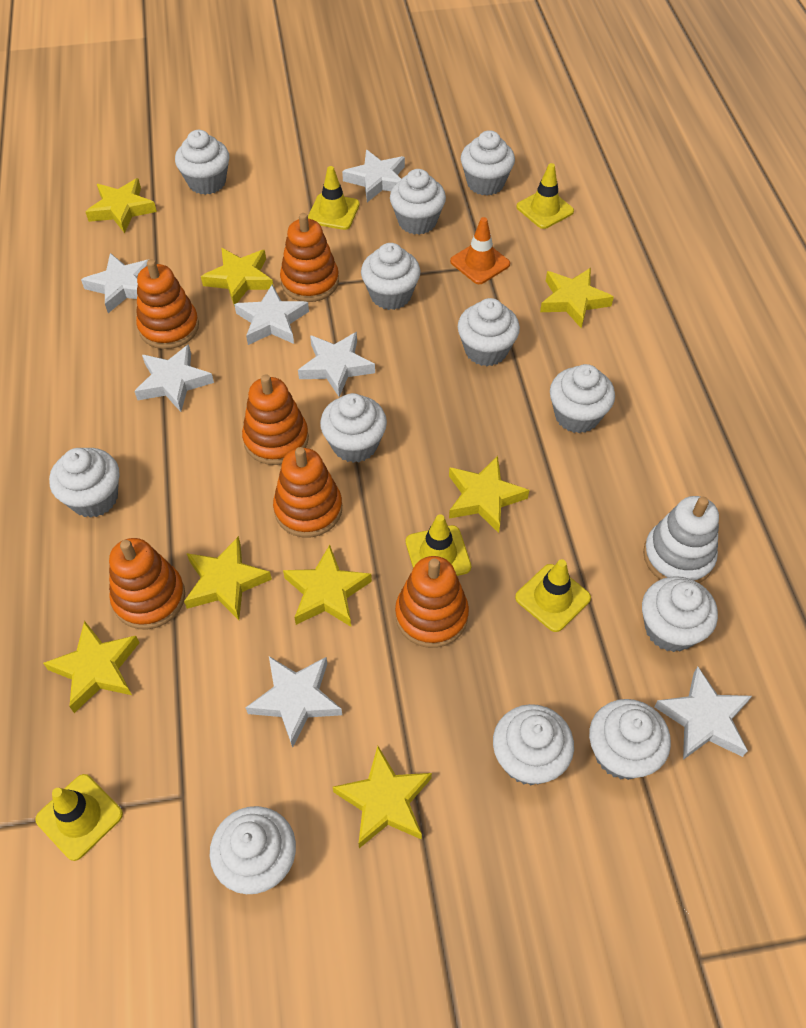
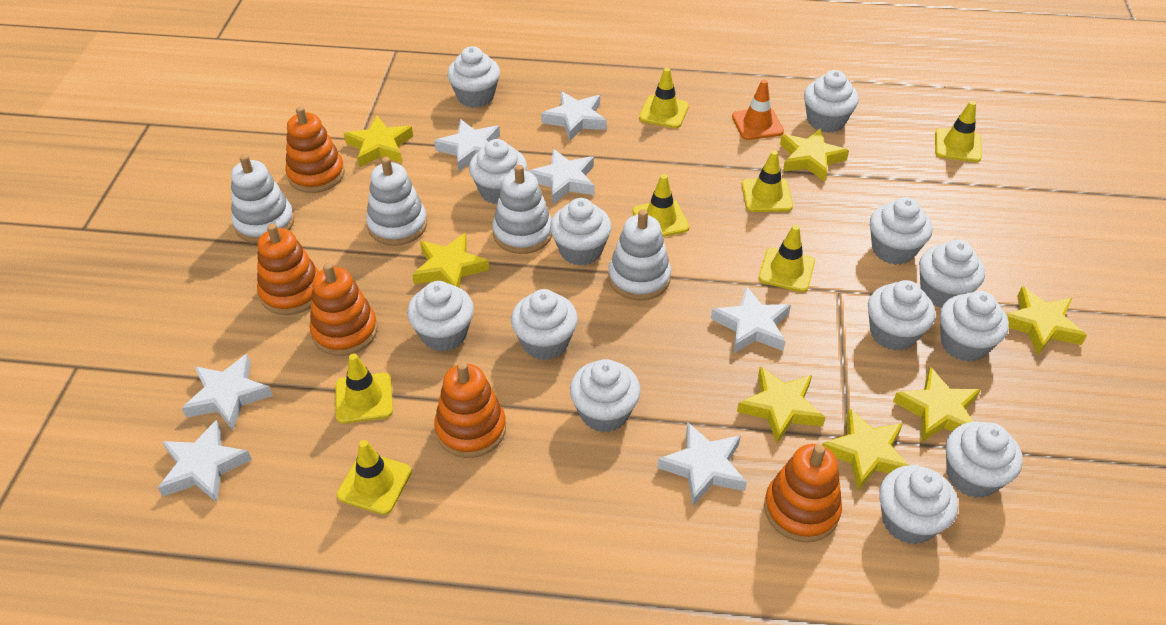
orange stacking toy: [109,538,185,630] [136,259,199,349] [242,374,309,465] [273,447,342,537] [280,213,339,302] [395,556,469,648] = 6 -> [257,223,319,315] [285,106,345,193] [310,263,378,356] [434,362,506,458] [764,444,842,542] = 5
white cupcake: [49,448,119,518] [175,130,230,195] [210,806,296,894] [320,393,387,463] [361,243,420,310] [390,169,446,235] [458,298,520,366] [461,130,515,196] [493,704,574,785] [550,364,615,433] [589,699,671,780] [642,576,718,652] = 12 -> [407,281,474,352] [447,46,500,108] [469,139,527,204] [511,289,578,360] [550,198,612,266] [570,359,641,433] [804,70,859,133] [868,280,935,351] [870,197,932,265] [879,465,958,544] [919,240,985,308] [940,291,1009,362] [946,422,1023,498] = 13
white stacking toy: [643,496,719,583] = 1 -> [231,154,294,243] [366,157,427,246] [492,165,552,254] [608,209,671,301] = 4
yellow star: [43,621,140,713] [86,178,157,233] [184,536,272,620] [201,248,273,306] [283,545,372,627] [333,746,432,848] [449,456,529,533] [540,268,614,328] = 8 -> [344,116,413,167] [412,233,489,288] [737,367,826,444] [780,128,849,182] [822,408,909,491] [893,367,981,442] [1006,286,1087,355] = 7
yellow traffic cone: [35,774,123,861] [308,166,360,230] [406,514,471,576] [515,559,591,632] [516,163,574,229] = 5 -> [335,353,393,424] [337,440,412,515] [633,174,689,237] [639,68,689,128] [742,150,793,212] [758,225,815,292] [935,101,982,162] = 7

